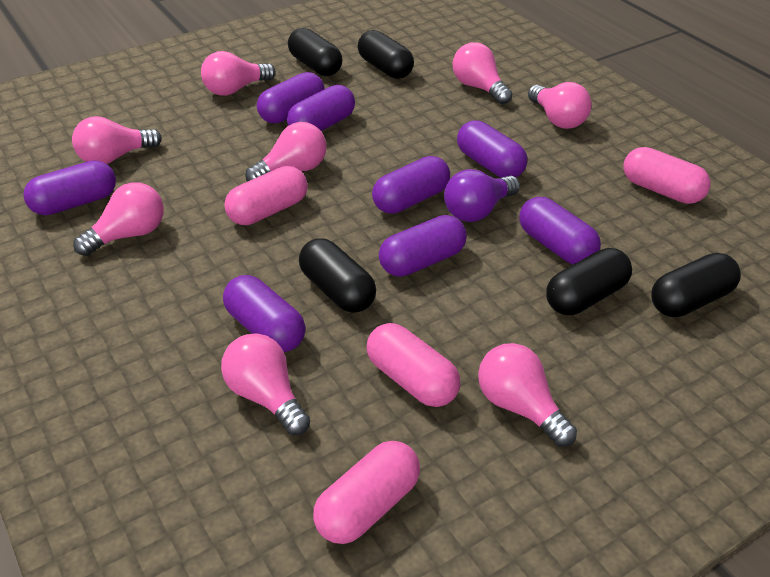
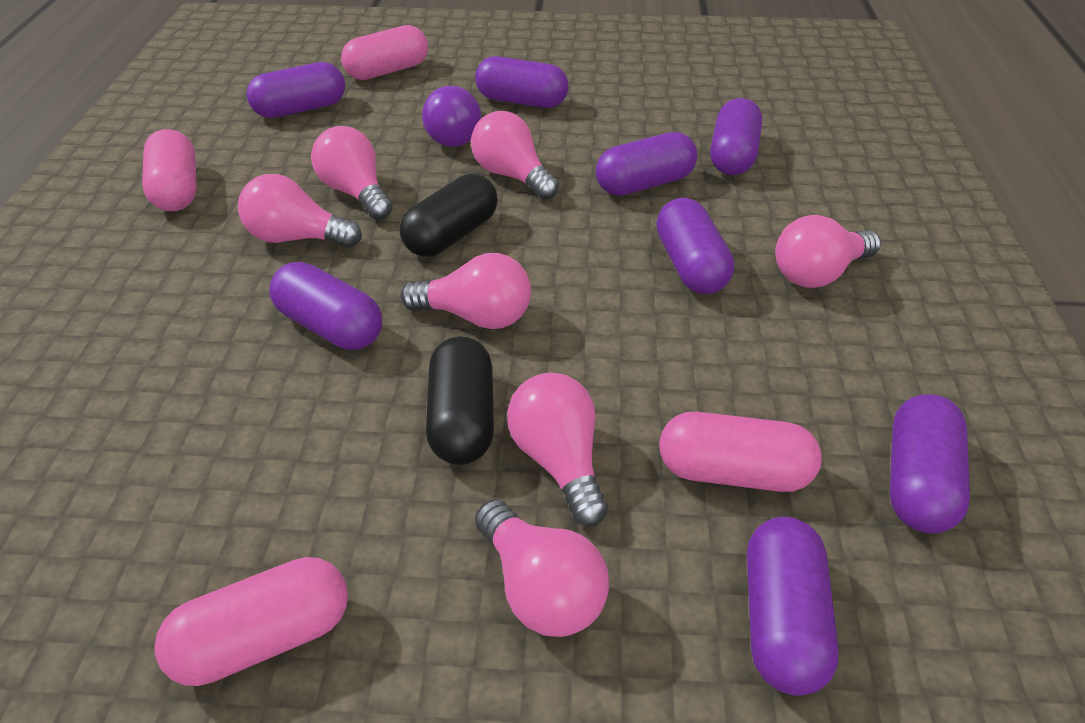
black capsule: [288,28,343,76] [299,238,376,313] [358,30,414,79] [546,248,632,315] [651,253,741,317] = 5 -> [400,174,498,257] [426,337,494,465] = 2
pink light bulb: [72,116,162,164] [73,182,164,256] [201,51,276,96] [221,333,310,435] [245,122,327,182] [453,42,512,104] [478,343,577,447] [528,82,592,129] = 8 -> [238,174,362,248] [311,126,393,220] [400,253,531,329] [471,111,559,200] [475,500,609,637] [507,373,608,527] [775,215,881,288] = 7

